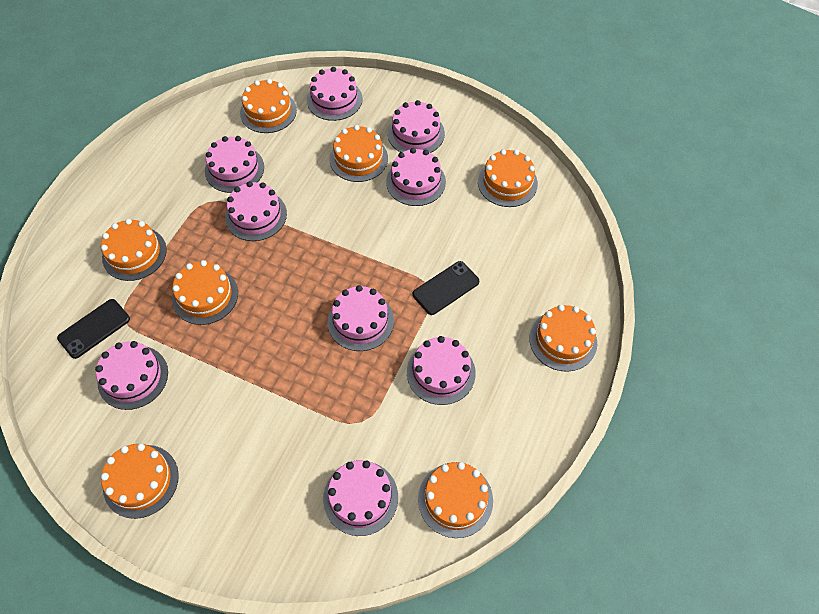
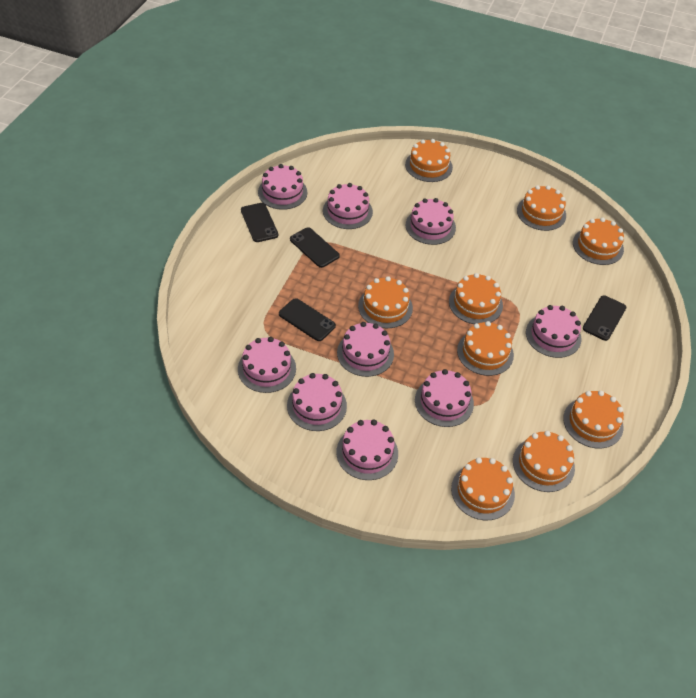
black phone: [57,299,130,359] [413,261,479,315] = 2 -> [241,203,278,242] [279,298,336,341] [290,227,340,268] [583,295,626,341] = 4
orange cake: [101,219,167,281] [101,444,179,519] [172,260,238,325] [240,79,297,133] [330,125,388,182] [418,462,493,538] [478,149,538,207] [530,305,597,372] = 8 -> [358,276,413,328] [405,139,453,182] [449,273,503,324] [451,457,515,520] [457,321,514,376] [513,431,575,492] [517,185,566,231] [563,391,624,449] [573,218,624,265] = 9

